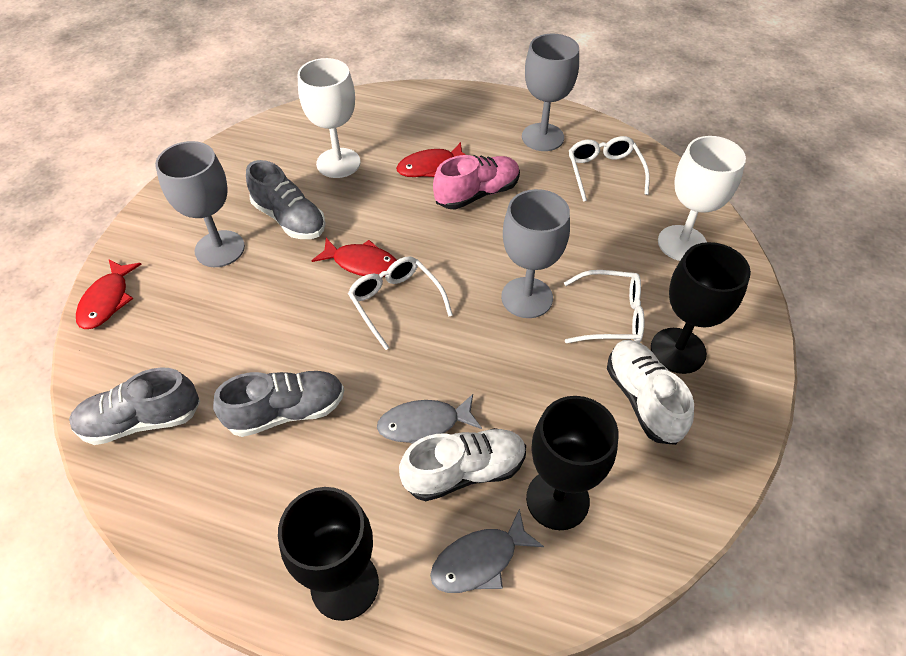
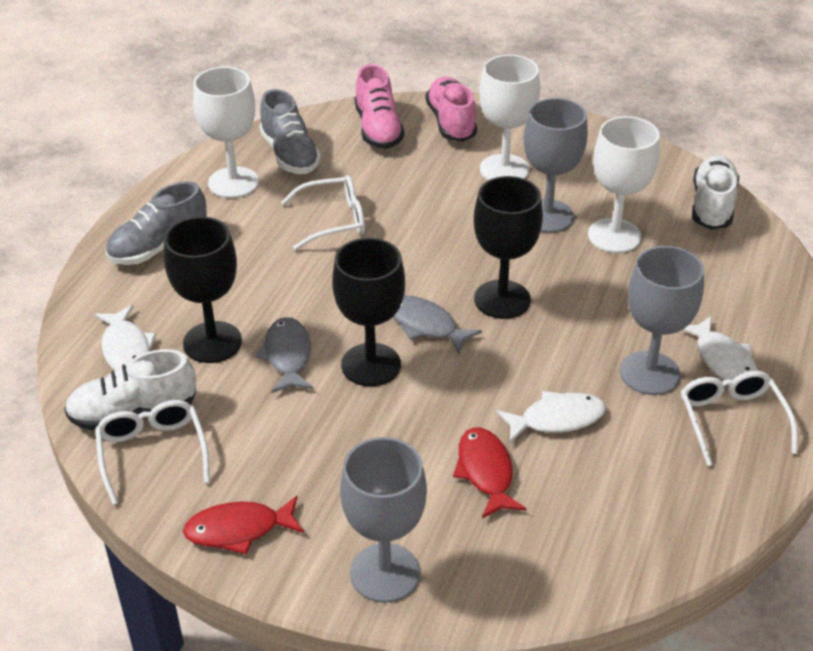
grey shoe: [69,367,200,445] [213,371,344,437] [246,160,326,239] = 3 -> [105,181,207,265] [259,89,321,174] = 2
pink shoe: [433,155,520,209] = 1 -> [355,64,405,149] [426,77,477,142] = 2
red fish: [76,259,142,329] [312,238,397,277] [396,142,466,177] = 3 -> [183,496,304,554] [453,427,526,519] = 2
white fish: none = 0 -> [94,305,156,370] [496,391,606,443] [683,316,758,380] = 3
white goblet: [298,58,360,178] [658,136,746,261] = 2 -> [193,67,259,198] [479,55,540,180] [588,116,660,253] = 3

